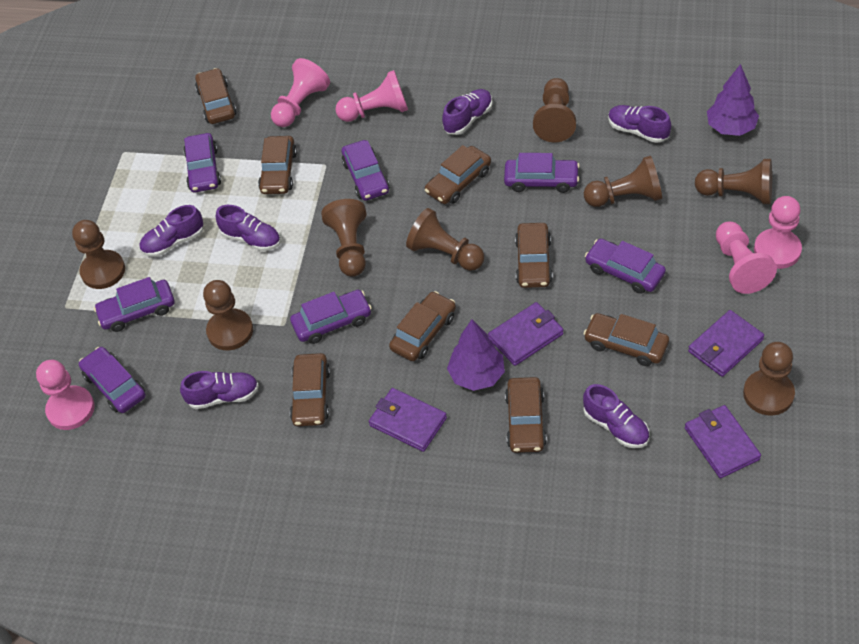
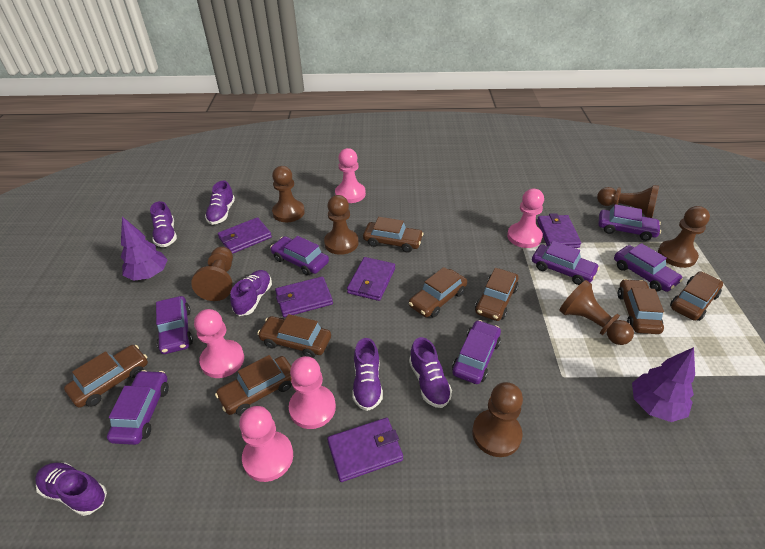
brown pawn: [72,220,125,289] [203,280,253,350] [321,199,367,277] [406,208,484,271] [533,78,576,142] [584,156,662,207] [695,159,772,204] [743,342,795,416] = 8 -> [191,247,233,301] [272,166,305,222] [324,195,359,255] [472,382,523,457] [559,280,634,345] [597,185,659,218] [658,206,710,268] = 7
purple wallet: [369,388,447,452] [488,302,564,366] [685,405,761,478] [688,310,764,377] = 4 -> [218,217,272,254] [275,276,333,317] [327,417,403,482] [347,257,395,301] [537,213,581,248] = 5

